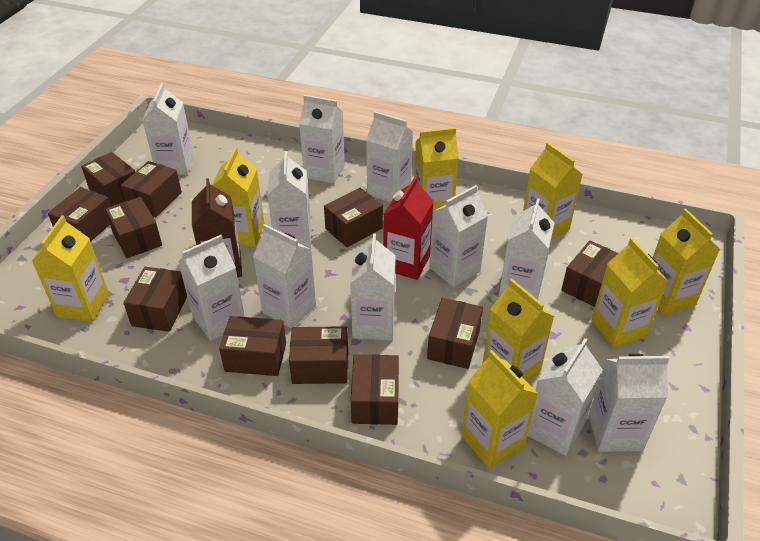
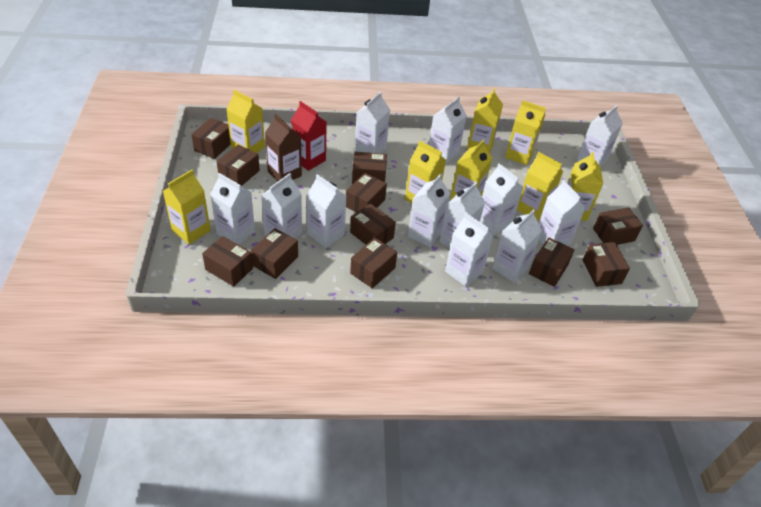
white carton: [142,83,194,175] [178,235,245,341] [253,224,316,329] [267,151,311,249] [299,95,345,184] [350,234,396,340] [366,111,413,203] [429,185,488,287] [499,198,554,300] [527,338,603,456] [589,354,670,452] = 11 -> [210,173,255,245] [261,173,302,239] [307,174,346,248] [355,92,390,154] [408,174,450,247] [429,97,467,164] [439,182,485,248] [445,213,493,287] [480,163,524,235] [492,210,542,283] [539,180,586,246] [577,105,623,167] = 12

